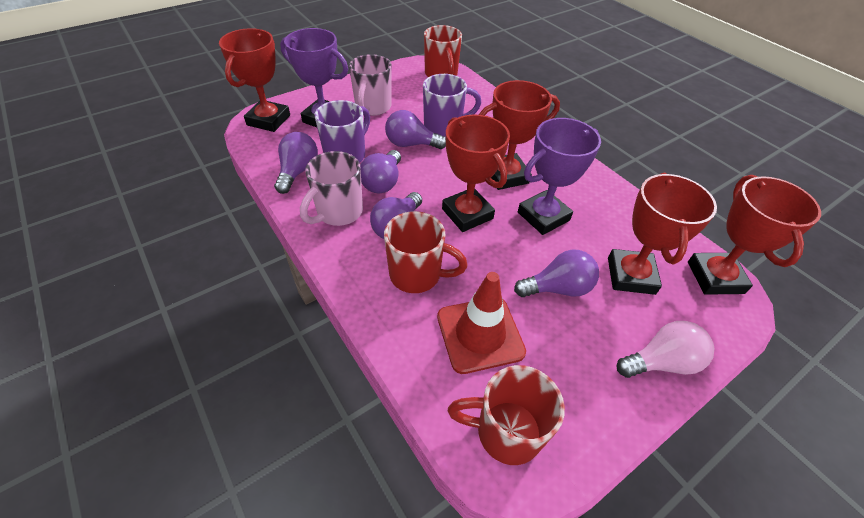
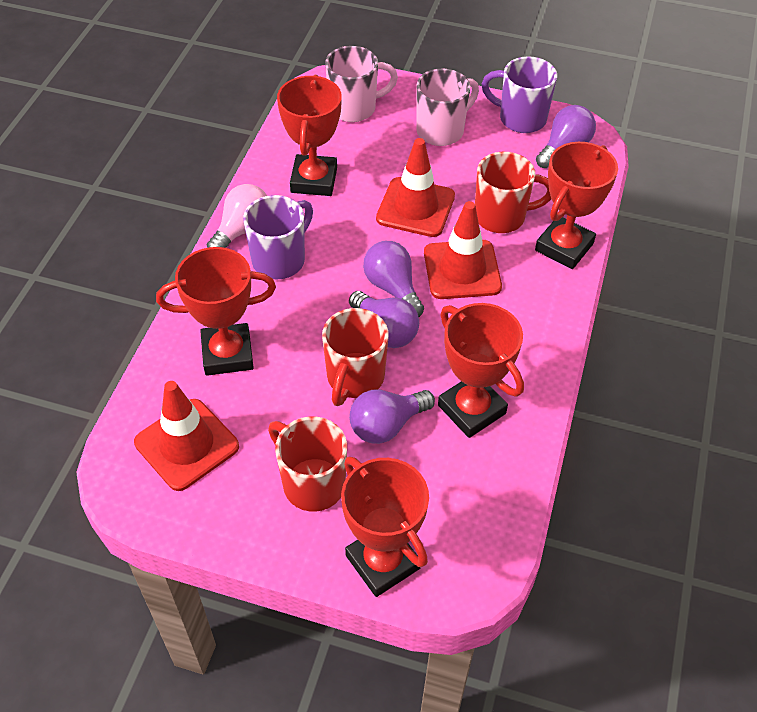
purple light bulb: [274,132,318,194] [360,150,401,194] [370,192,422,239] [385,110,446,149] [514,250,599,297] = 5 -> [349,291,419,348] [349,389,435,444] [363,241,424,317] [536,105,596,168] = 4
purple trophy: [280,28,348,127] [518,118,601,235] = 2 -> none = 0
red traffic cone: [437,272,526,374] = 1 -> [134,381,239,491] [376,138,455,237] [424,201,502,299] = 3

